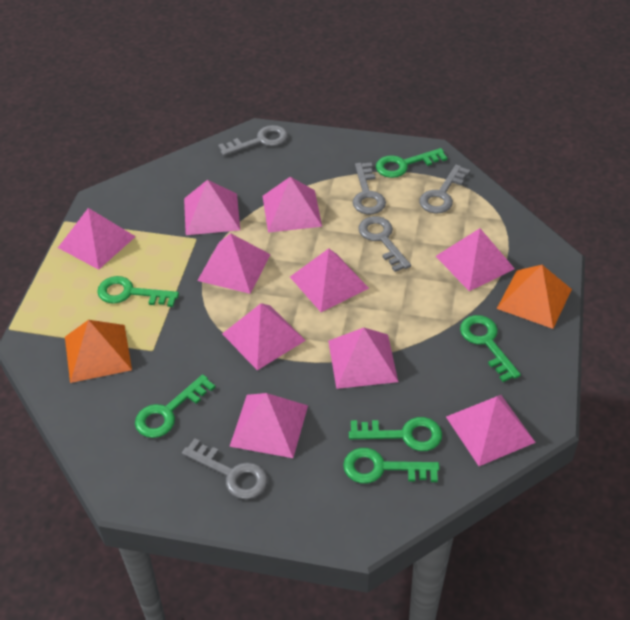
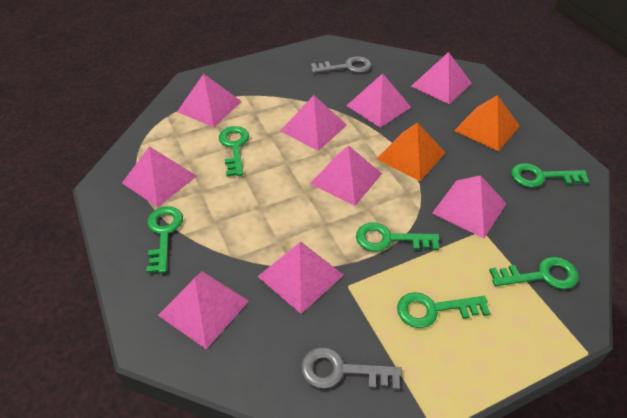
grey key: [182,438,267,499] [218,125,288,156] [352,163,386,214] [358,216,411,272] [419,165,470,214] = 5 -> [301,347,402,390] [311,56,371,73] = 2
pink pyramid: [58,208,136,270] [184,180,240,235] [197,233,271,294] [222,303,306,370] [229,393,308,458] [263,177,322,233] [290,248,369,312] [328,327,398,389] [436,228,515,291] [446,395,536,466] = 10 -> [122,146,197,207] [158,271,249,349] [177,74,242,127] [257,241,344,314] [280,95,347,151] [310,145,382,206] [346,73,411,128] [411,52,472,104] [433,175,507,239] = 9

